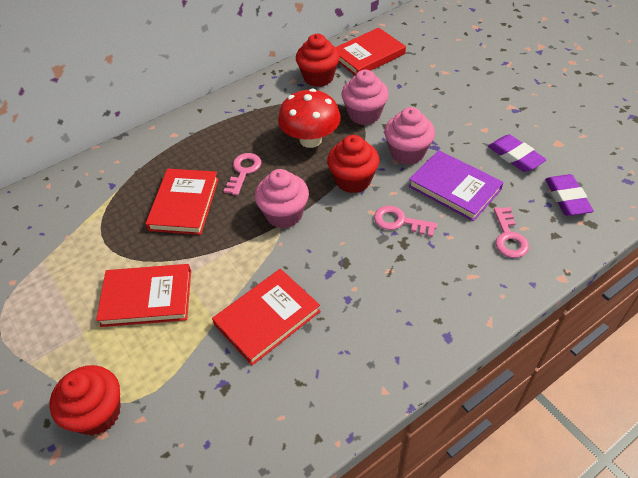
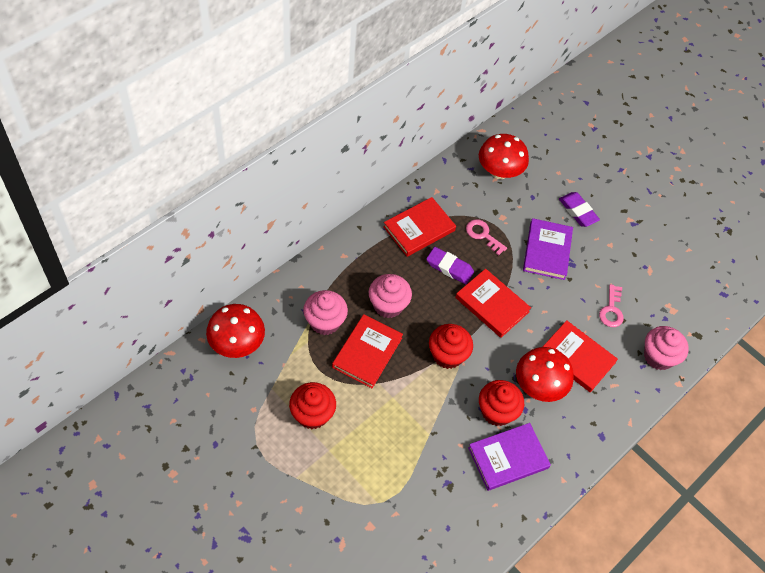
pink key: [224,153,261,195] [374,206,437,237] [494,207,529,258] = 3 -> [466,219,507,256] [599,284,623,327] = 2
purple book: [409,150,504,221] = 1 -> [468,423,551,491] [523,218,573,280] = 2
red mushroom: [278,89,341,148] = 1 -> [206,304,265,358] [479,134,529,179] [516,347,574,402] = 3

